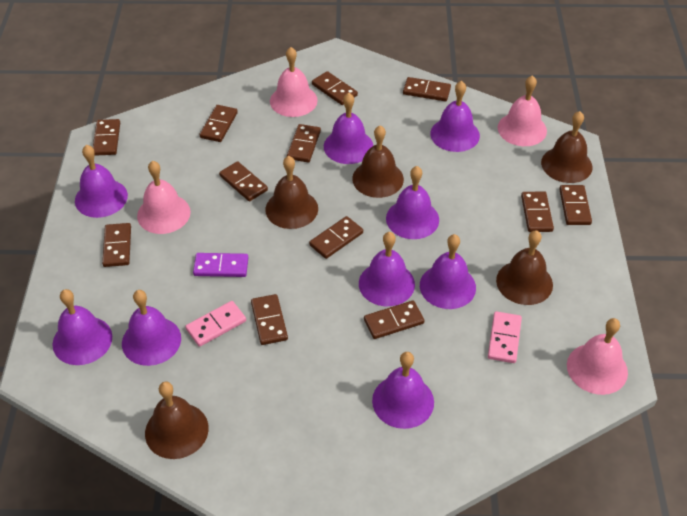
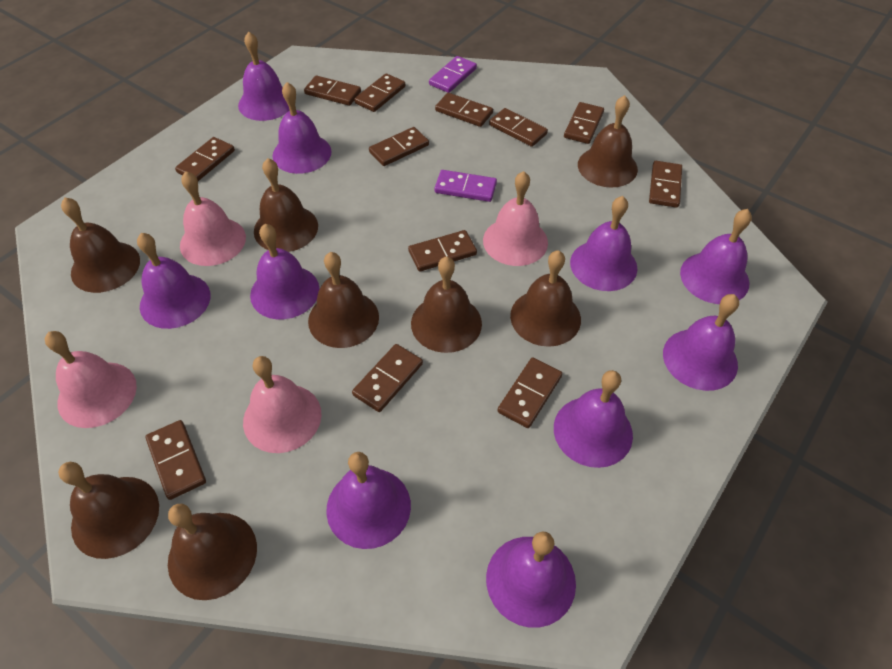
brown bell: [145,382,209,459] [265,156,318,229] [352,125,404,198] [496,230,553,305] [541,111,592,183] = 5 -> [58,462,159,559] [61,197,140,293] [168,504,257,600] [254,158,318,252] [308,252,379,348] [411,256,482,353] [510,250,581,347] [578,95,638,188] = 8
pink domino: [185,301,246,347] [488,311,522,363] = 2 -> none = 0
purple bell: [52,289,112,365] [75,145,128,218] [122,290,181,366] [324,93,373,164] [359,232,415,306] [372,352,434,429] [386,166,439,239] [420,234,476,309] [430,81,480,152] = 9 -> [137,233,210,329] [238,31,290,121] [250,224,320,319] [272,82,331,174] [326,452,411,549] [486,531,576,628] [554,370,633,468] [570,196,637,291] [663,294,739,391] [680,209,752,304] = 10
purple domino: [193,253,249,277] = 1 -> [429,56,477,93] [434,170,497,202] = 2

